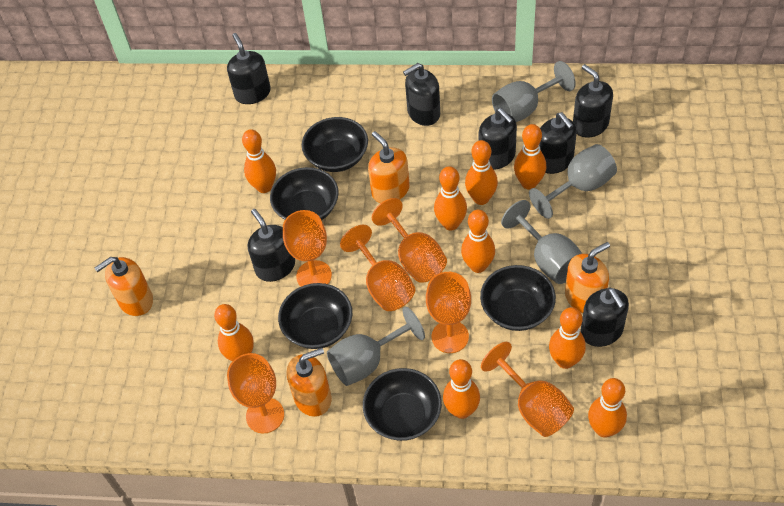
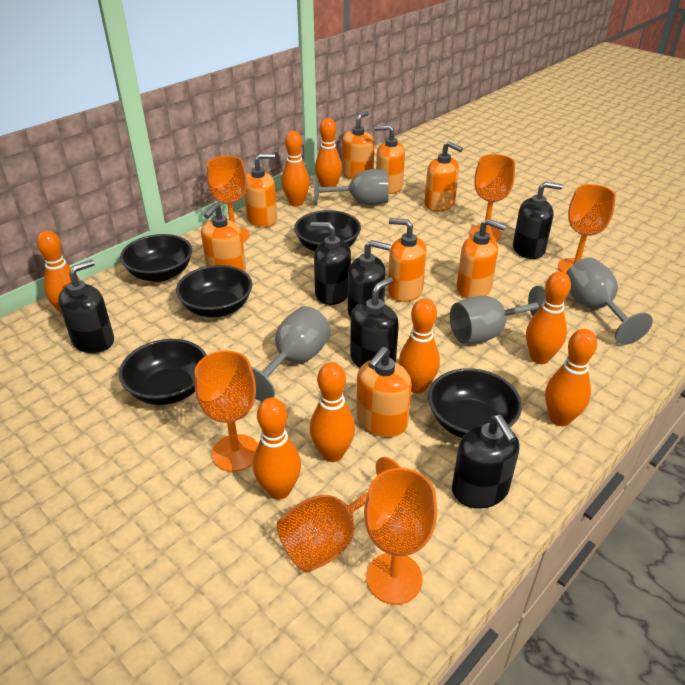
black soap dispenser: [227,33,271,104] [248,209,295,282] [403,63,440,126] [479,108,517,170] [539,112,577,174] [573,64,613,137] [580,287,629,347] = 7 -> [58,260,114,353] [310,222,351,305] [348,240,391,318] [350,277,399,368] [452,415,519,508] [513,182,563,259] = 6
orange bowling pin: [214,304,254,361] [242,129,276,193] [434,166,467,231] [443,359,480,419] [461,210,495,273] [465,140,498,205] [514,124,546,190] [549,307,586,369] [588,378,627,438] = 9 -> [37,230,80,316] [253,398,301,499] [281,131,310,207] [310,362,355,462] [315,118,342,187] [399,298,440,394] [526,271,571,364] [545,329,597,426] = 8
orange soap dispenser: [94,257,153,316] [287,348,332,417] [368,131,410,203] [565,242,610,313] = 4 -> [201,203,246,272] [244,153,277,227] [342,111,375,179] [356,347,412,437] [375,125,405,194] [388,218,427,302] [424,141,463,211] [457,219,506,298] = 8

